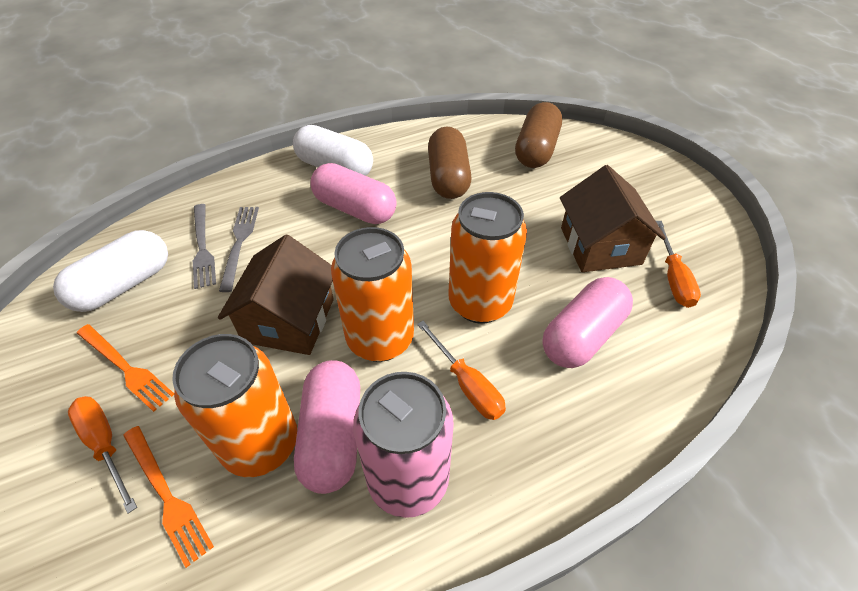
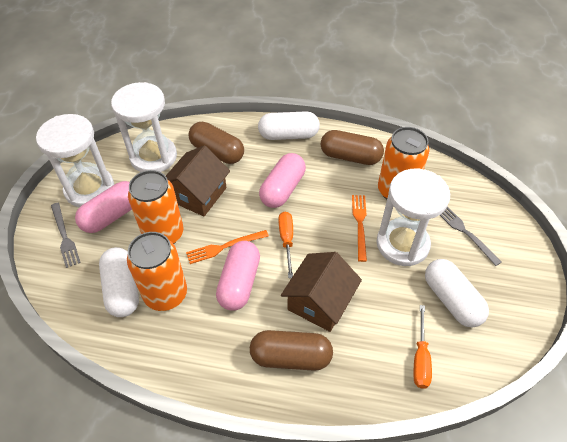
brown capsule: [428,127,472,199] [515,102,562,168] = 2 -> [189,122,244,164] [250,330,333,371] [320,130,384,165] = 3
orange screwdriver: [68,396,137,514] [417,321,506,420] [656,221,701,308] = 3 -> [279,212,293,278] [414,305,432,389] = 2
pink can: [353,372,454,518] = 1 -> none = 0
white capsule: [53,230,168,312] [293,125,373,176] = 2 -> [99,247,139,317] [258,111,320,140] [425,259,489,327] = 3
white hourglass: none = 0 -> [36,114,114,207] [111,82,177,172] [377,169,450,266] = 3

